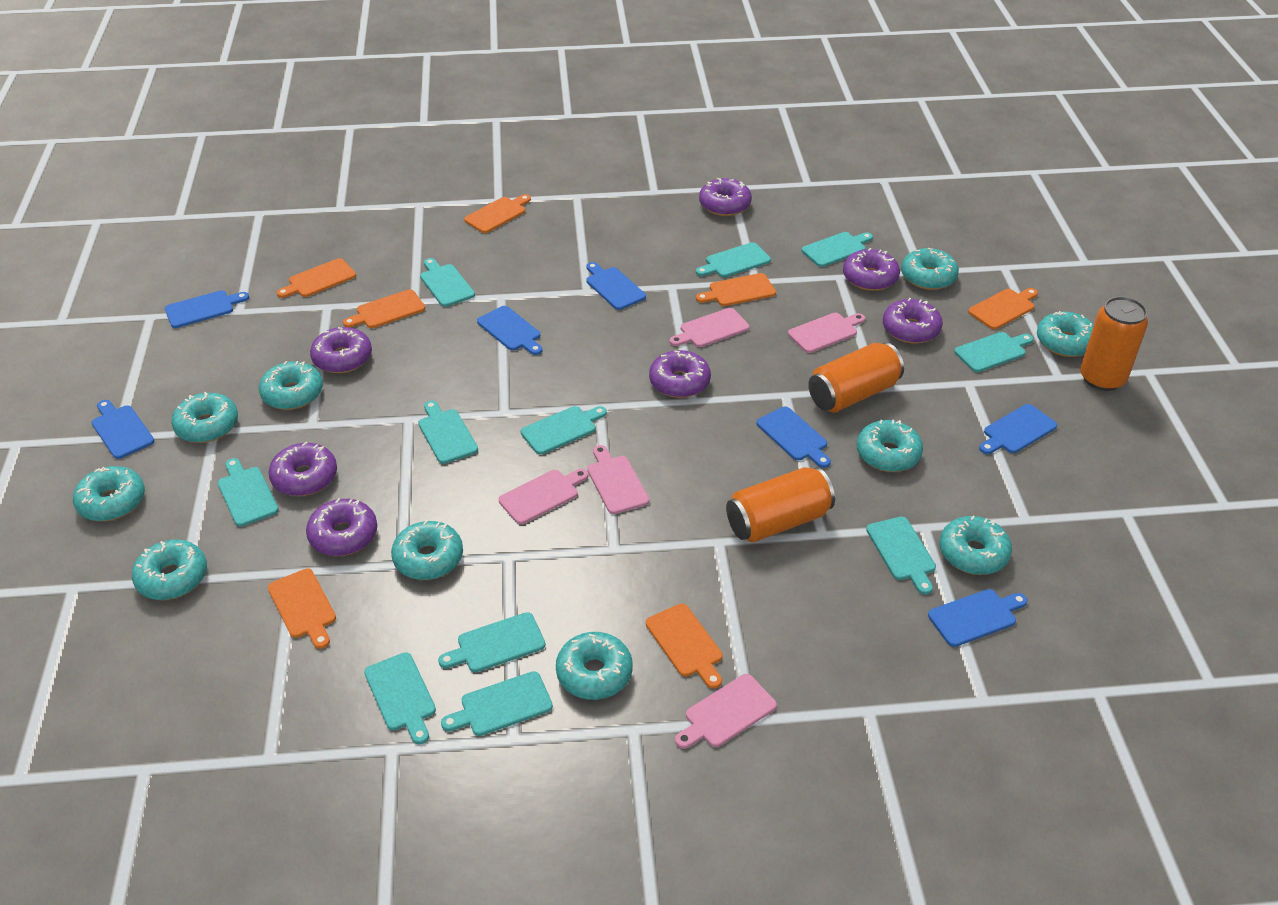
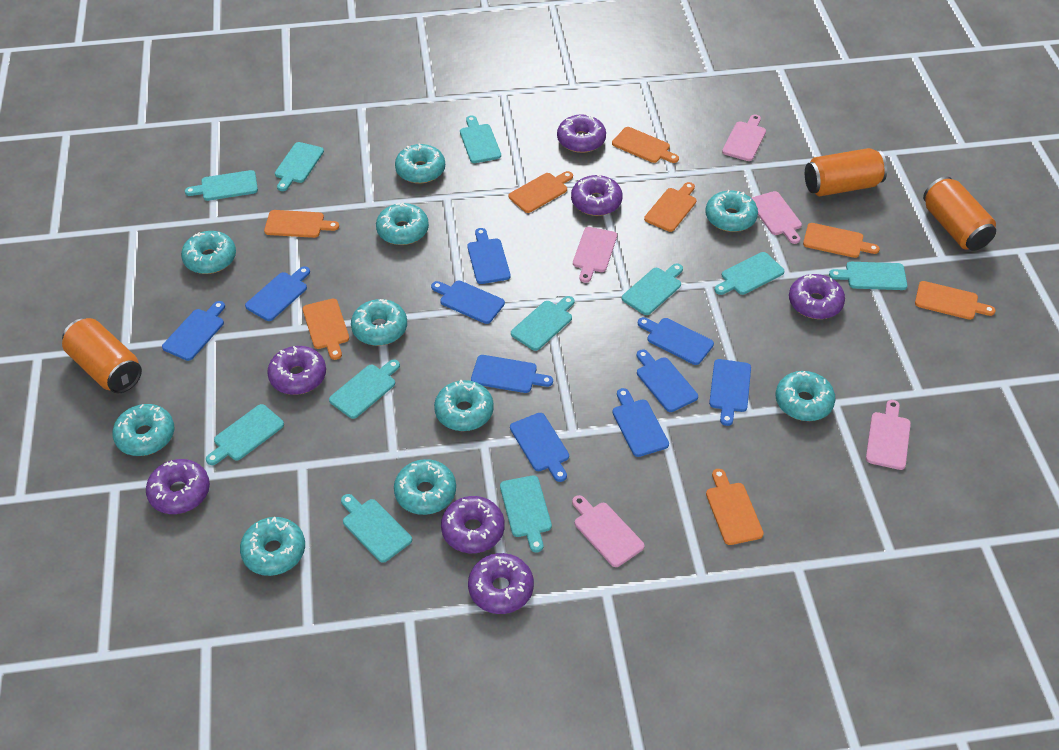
blue cutting board: [91,400,154,459] [165,290,249,328] [477,306,542,355] [586,262,646,310] [757,407,831,468] [928,589,1027,647] [979,404,1057,454] = 7 -> [162,301,225,361] [245,266,310,321] [431,281,505,324] [467,228,511,284] [471,355,553,393] [510,413,569,482] [612,388,669,457] [637,349,698,412] [638,317,714,365] [709,359,751,426] = 10
orange cutting board: [268,568,336,649] [277,258,356,298] [343,289,425,328] [464,194,531,233] [646,604,722,689] [696,273,776,306] [968,288,1038,329] = 7 -> [264,210,339,238] [303,299,349,360] [509,171,573,213] [612,127,679,163] [644,182,697,232] [706,469,764,545] [803,223,880,258] [915,281,996,320] = 8

